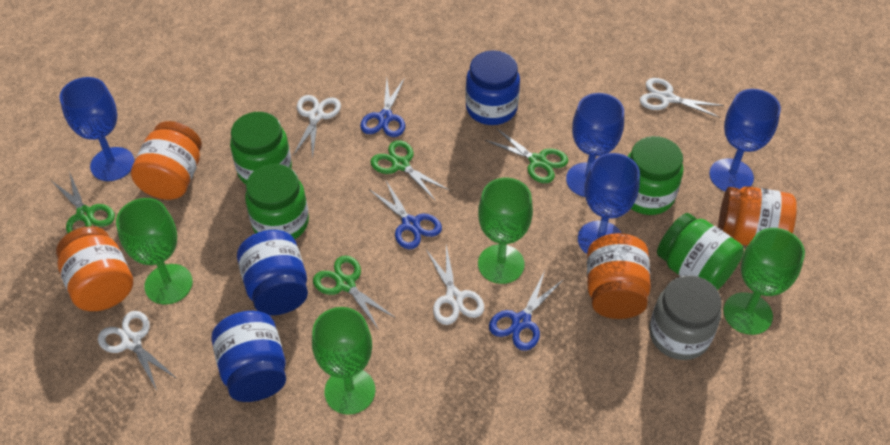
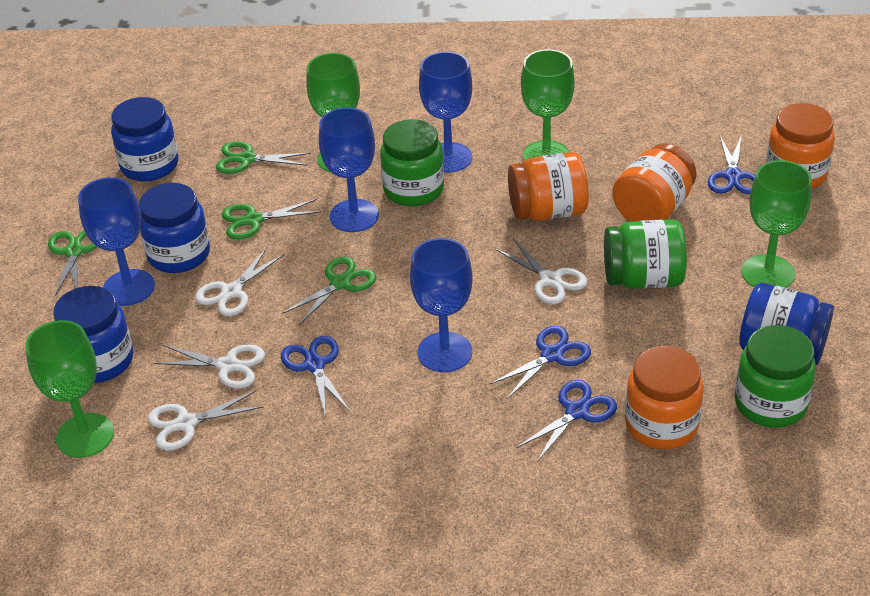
blue jar: [211,311,286,402] [237,230,308,315] [465,50,520,125] = 3 -> [53,286,133,383] [111,97,178,182] [139,183,210,273] [739,283,834,365] = 4
blue scissors: [360,78,405,137] [369,179,442,249] [489,271,564,351] = 3 -> [281,336,350,415] [490,326,591,399] [517,380,617,462] [708,136,755,194] = 4
green jar: [230,112,292,185] [245,164,309,240] [628,136,683,215] [657,213,744,290] = 4 -> [380,119,444,206] [604,219,687,289] [735,325,816,428] = 3
grey jar: [649,275,722,360] = 1 -> none = 0

